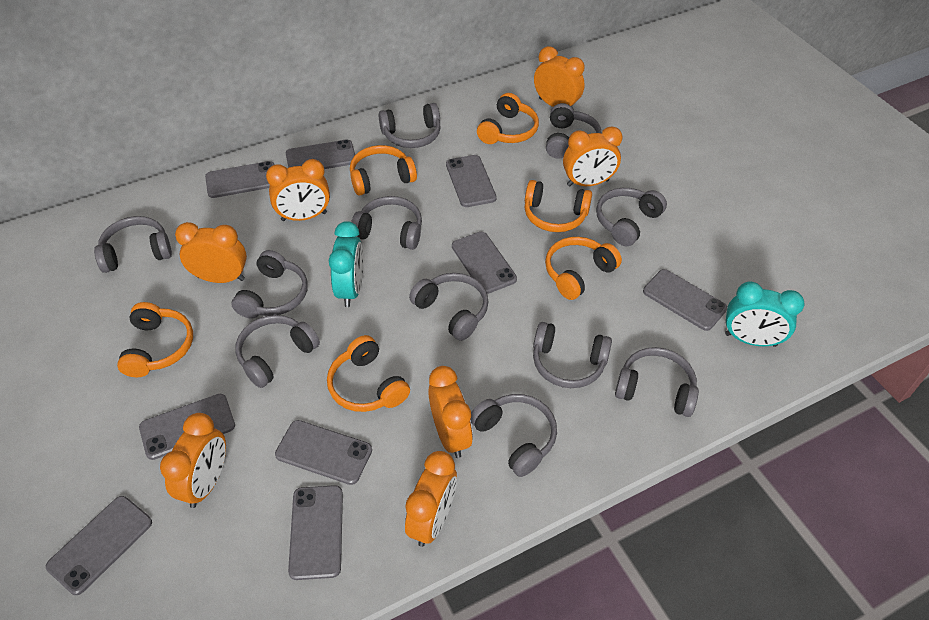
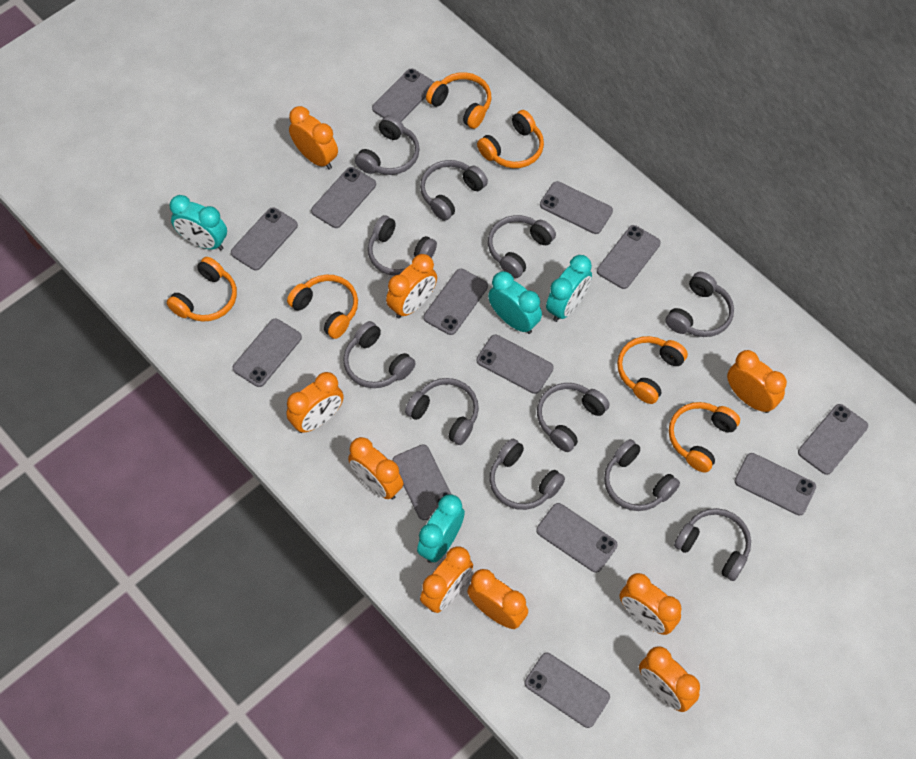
grey phone: [46,496,152,595] [139,394,235,460] [205,161,275,198] [275,420,372,485] [286,140,355,169] [288,485,343,580] [446,155,497,207] [452,232,517,294] [643,269,727,331] = 9 -> [231,207,298,271] [233,319,302,387] [311,167,376,228] [372,68,434,122] [392,444,451,520] [423,269,488,335] [477,335,554,394] [525,653,610,728] [536,503,617,573] [540,181,613,234] [597,225,661,289] [735,453,816,515] [798,404,868,475] = 13
orange clock: [160,413,226,508] [175,222,247,283] [266,159,330,221] [405,451,457,547] [428,366,473,458] [534,46,585,110] [563,126,623,187] = 7 -> [286,372,344,433] [289,106,338,170] [348,437,403,500] [386,254,437,319] [420,546,473,613] [467,569,528,629] [619,573,681,635] [639,647,700,712] [727,350,787,413] = 9
turquoise clock: [329,221,363,307] [725,282,805,347] = 2 -> [170,195,227,250] [417,494,465,563] [488,271,542,334] [546,255,592,322] = 4

